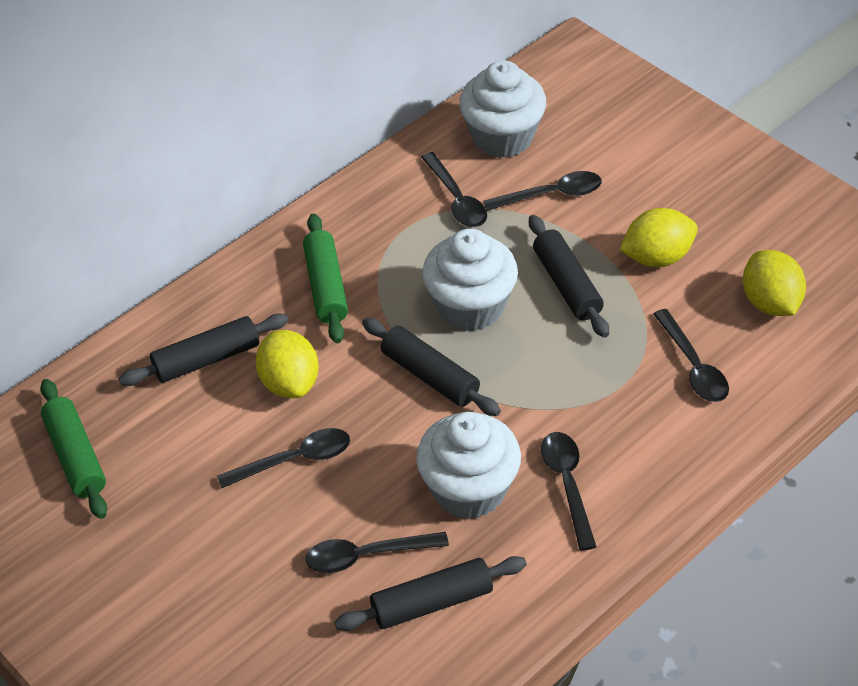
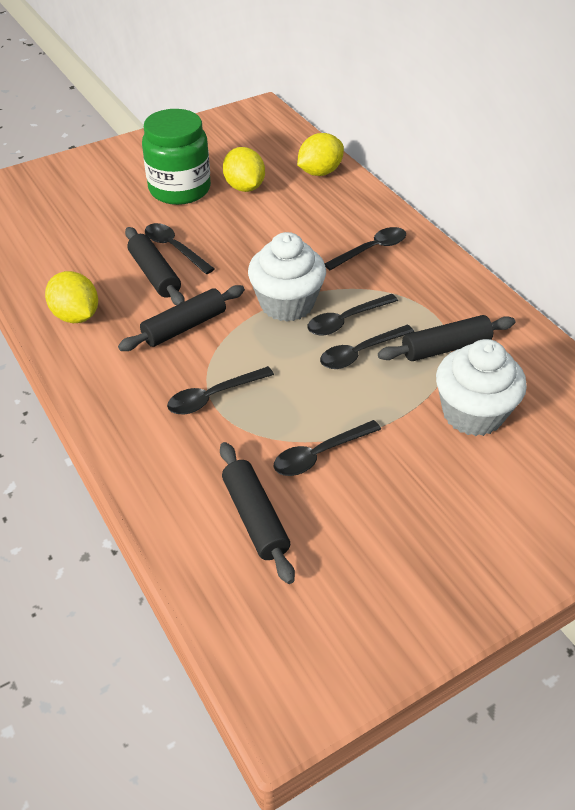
green jar: none = 0 -> [142,109,211,205] = 1
green rolling pin: [40,379,107,519] [303,213,348,343] = 2 -> none = 0
white cupcake: [416,412,521,519] [422,229,518,331] [459,60,546,158] = 3 -> [248,232,326,322] [436,339,527,436] = 2

